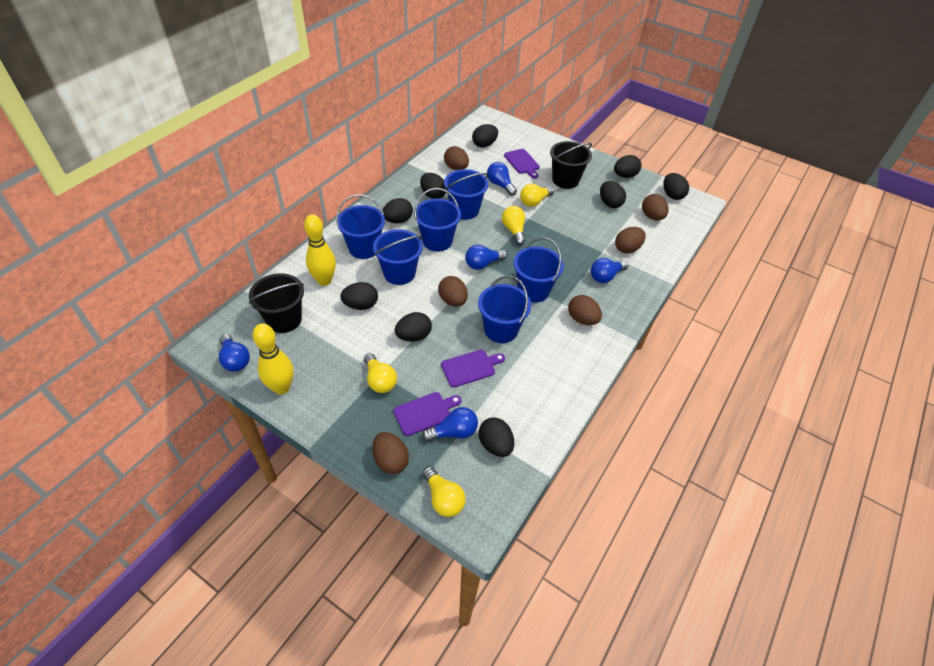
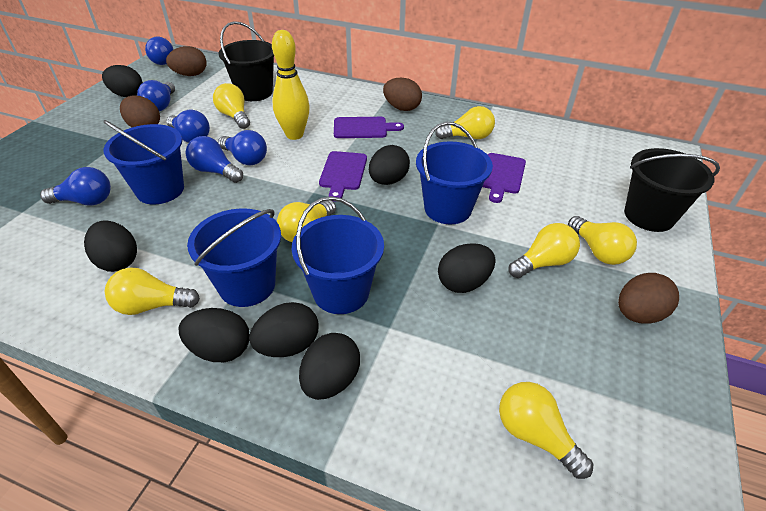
black egg: [340,282,378,310] [383,198,413,223] [394,312,432,342] [420,173,446,199] [472,124,498,148] [479,418,514,457] [600,181,626,208] [614,155,642,178] [663,173,689,200] = 9 -> [84,220,137,272] [102,65,143,97] [179,308,249,362] [249,302,319,357] [299,333,360,400] [369,145,410,185] [438,243,496,293] = 7
blue bucket: [336,194,385,259] [373,229,423,285] [414,188,461,252] [444,169,488,220] [478,276,531,343] [513,237,564,302] = 6 -> [103,120,184,204] [187,208,281,307] [292,196,384,314] [416,122,493,224] = 4
blue light bulb: [219,334,250,372] [422,407,478,442] [465,245,507,270] [487,162,517,196] [591,258,628,283] = 5 -> [40,167,111,205] [137,80,175,111] [145,37,174,65] [166,110,210,143] [186,136,243,183] [218,130,267,165] = 6
brown egg: [372,432,409,474] [438,276,468,307] [444,146,469,170] [568,295,602,325] [615,227,646,253] [642,194,668,220] = 6 -> [120,95,160,127] [166,46,206,76] [383,78,422,111] [618,273,679,324] = 4
yellow bowling pin: [252,323,294,395] [304,214,336,286] = 2 -> [272,30,310,140] = 1
yellow light bulb: [364,353,397,393] [422,466,466,517] [502,206,525,245] [520,184,554,207] = 4 -> [105,268,200,315] [213,83,250,129] [277,200,336,242] [435,106,495,139] [499,382,593,479] [509,223,580,278] [568,216,637,265] = 7

